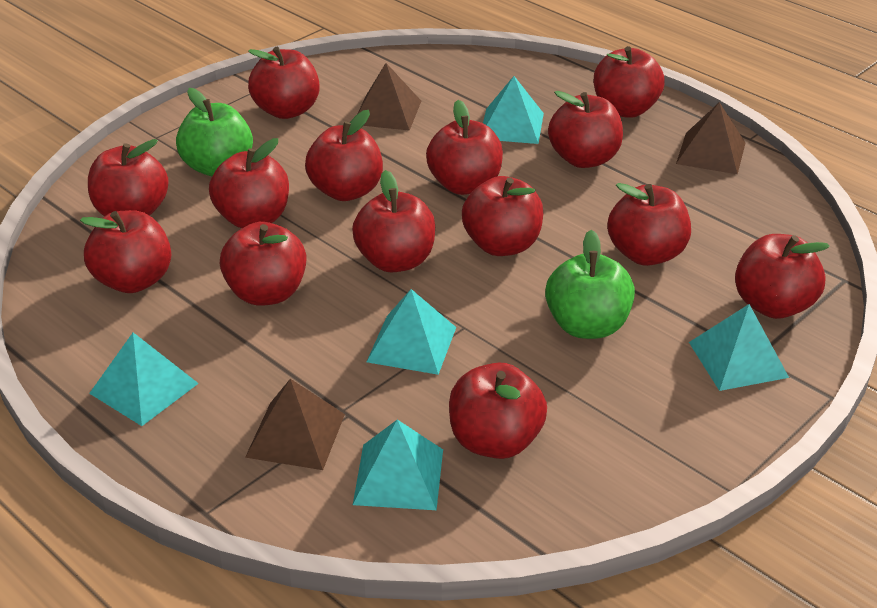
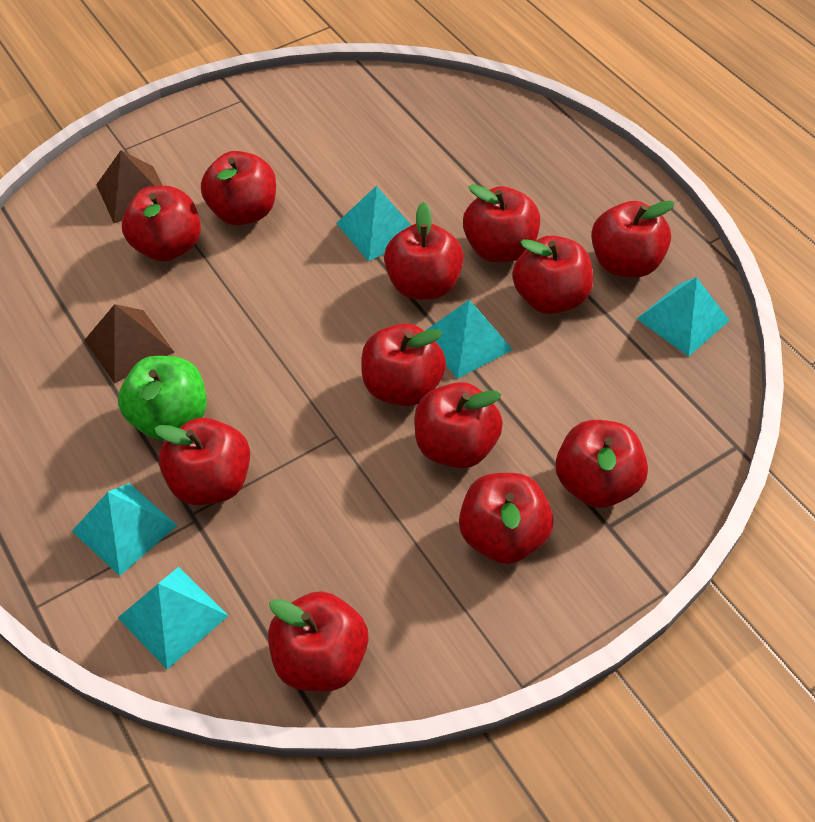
brown pyramid: [245,379,345,470] [357,63,421,131] [676,102,745,174] = 3 -> [85,304,174,384] [96,150,163,223] = 2
green apple: [176,88,253,176] [545,230,635,339] = 2 -> [118,356,207,440] = 1
red apple: [80,210,171,293] [88,139,169,216] [209,138,289,228] [220,222,306,306] [248,47,320,119] [305,110,383,201] [352,170,435,273] [426,100,503,195] [449,363,547,459] [462,176,543,256] [548,91,623,168] [594,46,665,118] [607,183,691,266] [735,234,830,319] = 14 -> [122,186,201,261] [154,418,250,505] [201,151,276,226] [268,591,368,692] [361,323,446,406] [384,202,464,299] [415,382,503,468] [459,473,553,564] [463,184,540,262] [512,235,593,314] [555,420,648,508] [591,200,675,278] = 12

